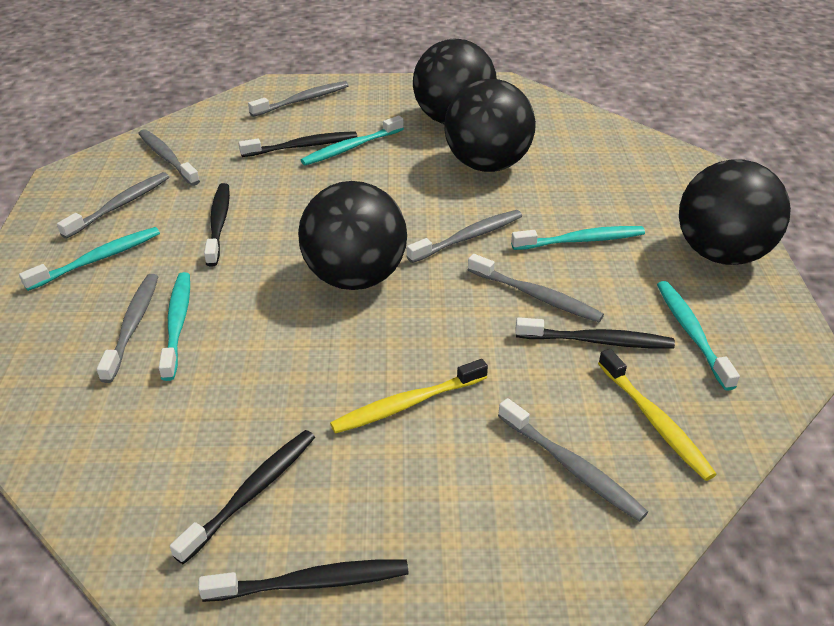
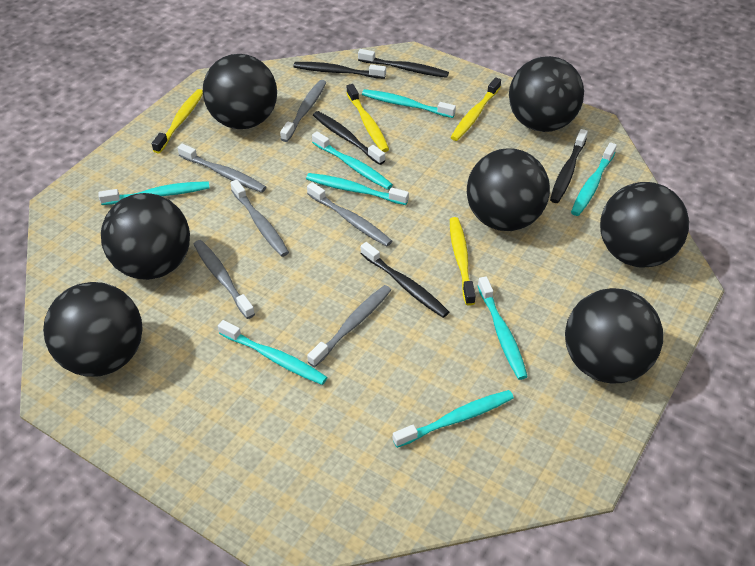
black ball: [298,181,407,290] [413,38,497,125] [444,79,536,172] [679,159,791,265] = 4 -> [43,282,143,377] [101,193,190,280] [203,54,277,129] [467,148,550,231] [509,56,584,132] [565,288,663,384] [600,182,689,268] = 7
grey toothbrush: [57,172,169,239] [97,274,158,383] [138,129,200,186] [248,81,349,117] [407,210,522,263] [468,254,604,322] [498,398,648,522] = 7 -> [178,144,266,193] [194,240,255,319] [230,180,289,257] [280,80,326,142] [307,182,392,246] [307,285,391,367] = 6
turquoise toothbrush: [19,227,160,291] [159,272,190,381] [301,116,404,165] [511,226,645,250] [657,281,740,391] = 5 -> [98,181,210,205] [218,320,327,385] [306,173,409,205] [312,131,393,190] [362,89,456,118] [393,390,514,448] [477,276,528,380] [571,142,617,216] = 8
yellow toothbrush: [330,359,488,434] [598,349,717,481] = 2 -> [152,89,203,154] [347,84,389,152] [450,217,476,306] [451,77,501,141] = 4

